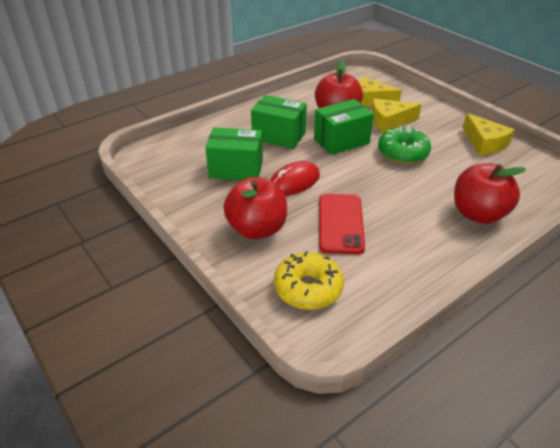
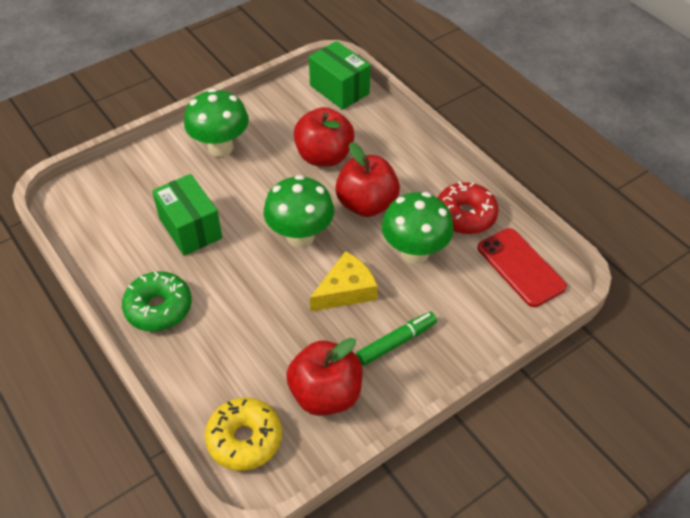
green box: [205,128,263,180] [251,95,307,149] [314,99,374,155] = 3 -> [152,174,222,256] [309,41,371,110] = 2
green marker: none = 0 -> [356,312,437,366] = 1
green mushroom: none = 0 -> [184,88,249,157] [264,175,334,248] [382,192,454,264] = 3
red donut: none = 0 -> [438,181,499,234] = 1
red mouse: [270,161,320,196] = 1 -> none = 0
yellow cheese: [358,77,402,107] [372,99,422,133] [463,113,515,155] = 3 -> [310,251,378,312] = 1

